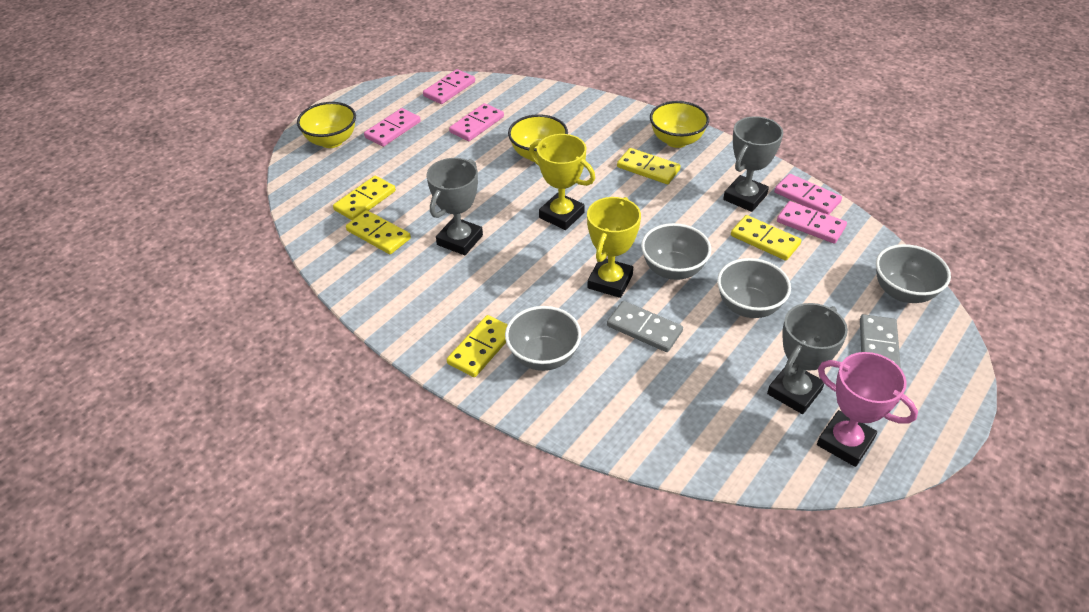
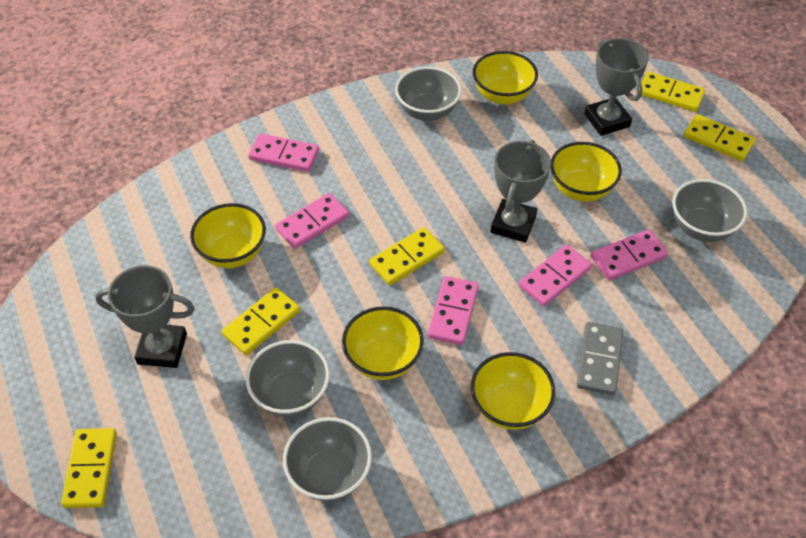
grey domino: [607,301,683,352] [860,314,901,368] = 2 -> [577,322,623,395] = 1
pink trophy: [817,352,918,467] = 1 -> none = 0
yellow bowl: [297,102,356,148] [508,114,568,162] [650,101,709,148] = 3 -> [190,203,266,268] [342,306,424,380] [471,352,556,430] [473,51,538,105] [550,142,622,202] = 5
yellow trophy: [529,134,595,230] [587,197,641,298] = 2 -> none = 0

